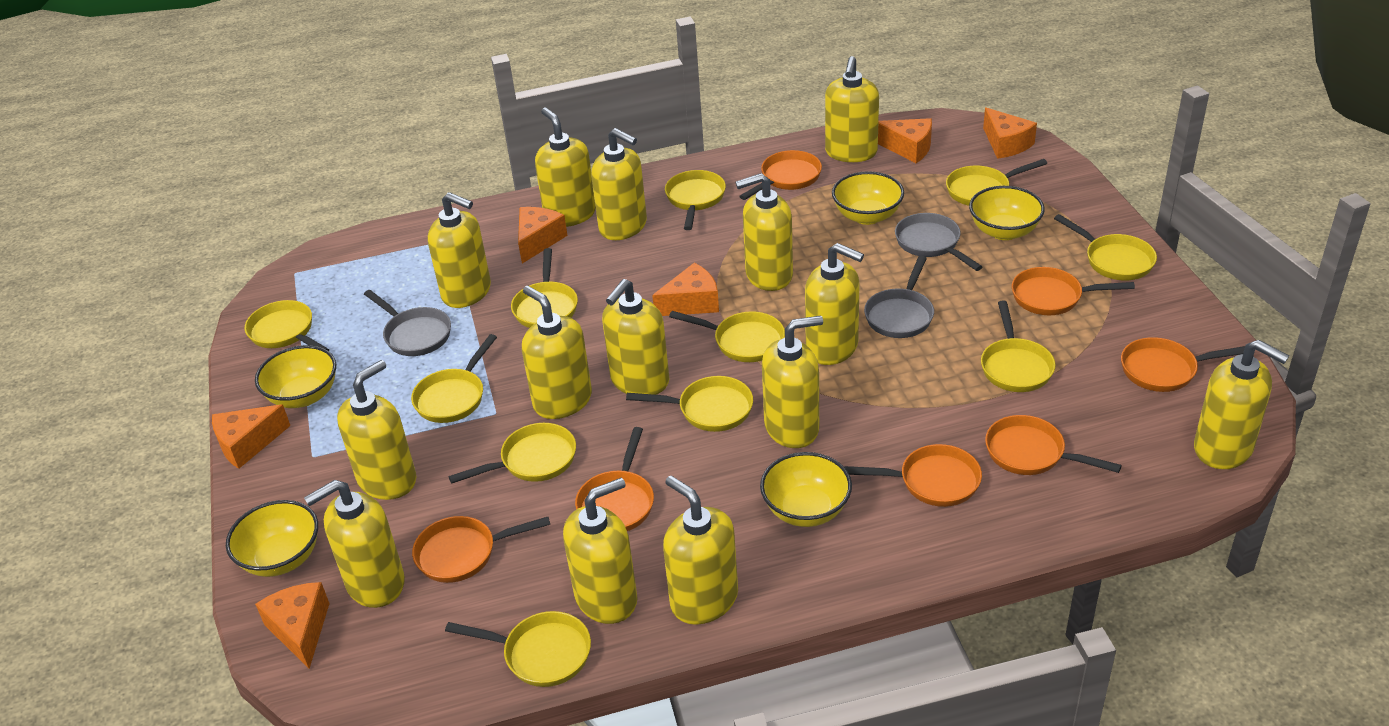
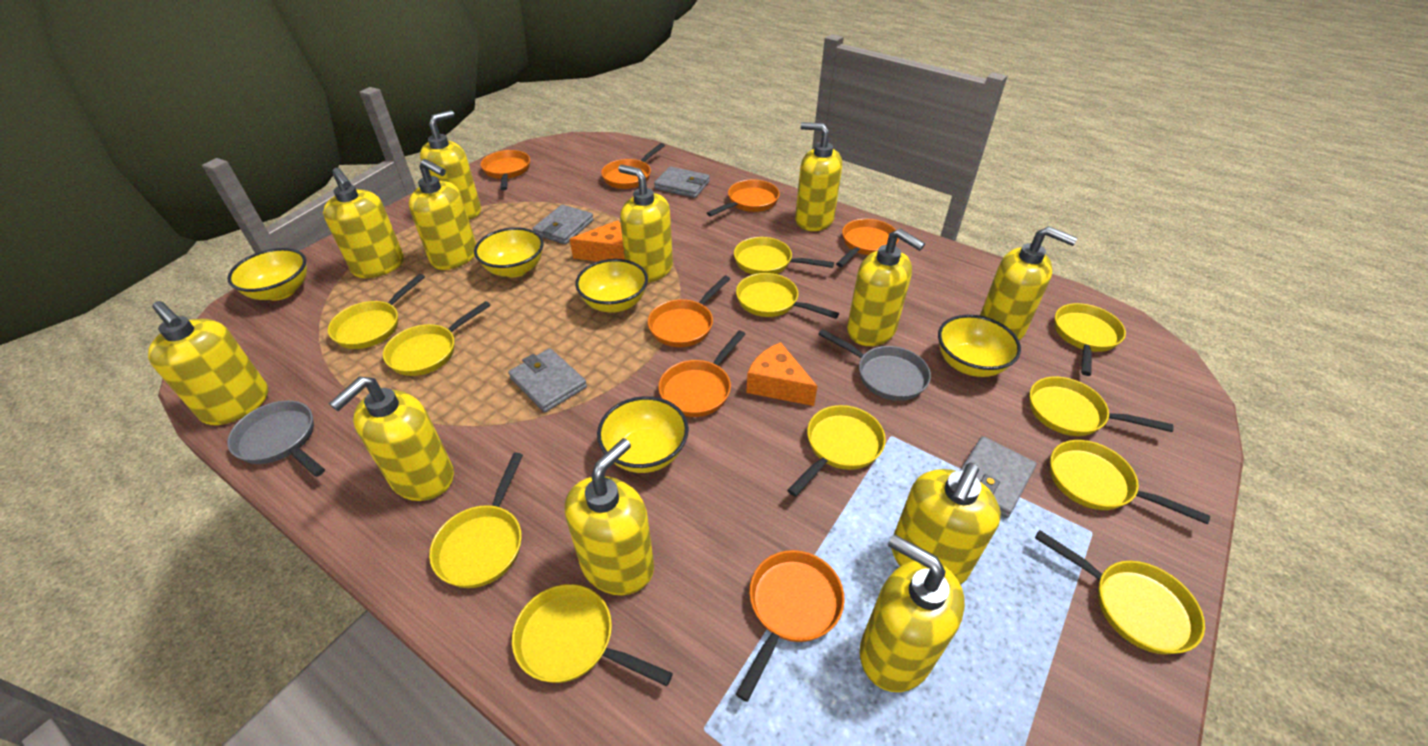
grey pan: [364,290,451,356] [864,256,934,338] [895,213,982,271] = 3 -> [227,400,325,477] [818,329,931,401] = 2
grey wallet: none = 0 -> [508,348,587,412] [533,205,594,244] [654,166,710,198] [960,436,1037,518] = 4
orange cheese: [212,404,290,469] [255,582,330,669] [518,207,568,263] [652,263,719,316] [878,118,932,163] [983,108,1037,159] = 6 -> [570,220,625,262] [746,342,817,406] = 2
yellow soap dispenser: [304,480,405,608] [337,360,416,500] [428,192,491,308] [522,286,592,419] [535,108,596,227] [563,478,637,624] [591,128,647,240] [602,279,669,395] [663,476,738,625] [735,173,793,291] [762,315,823,448] [805,243,864,365] [825,56,879,162] [1194,340,1289,469] = 14 -> [148,301,268,425] [323,168,404,278] [329,376,454,501] [409,159,476,270] [420,110,481,220] [565,438,654,595] [618,165,673,283] [795,122,842,231] [847,228,925,346] [860,534,965,692] [892,463,1001,584] [980,226,1078,341] = 12

